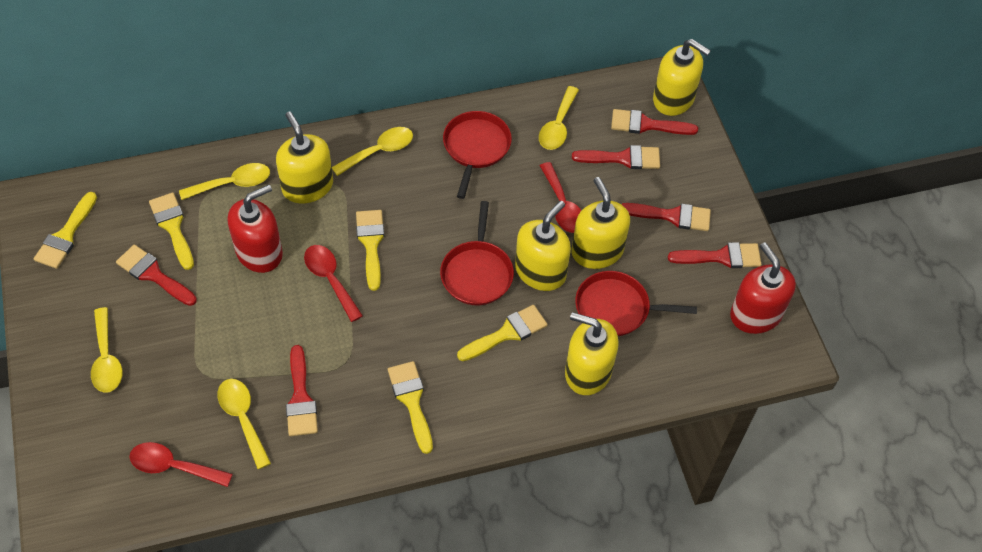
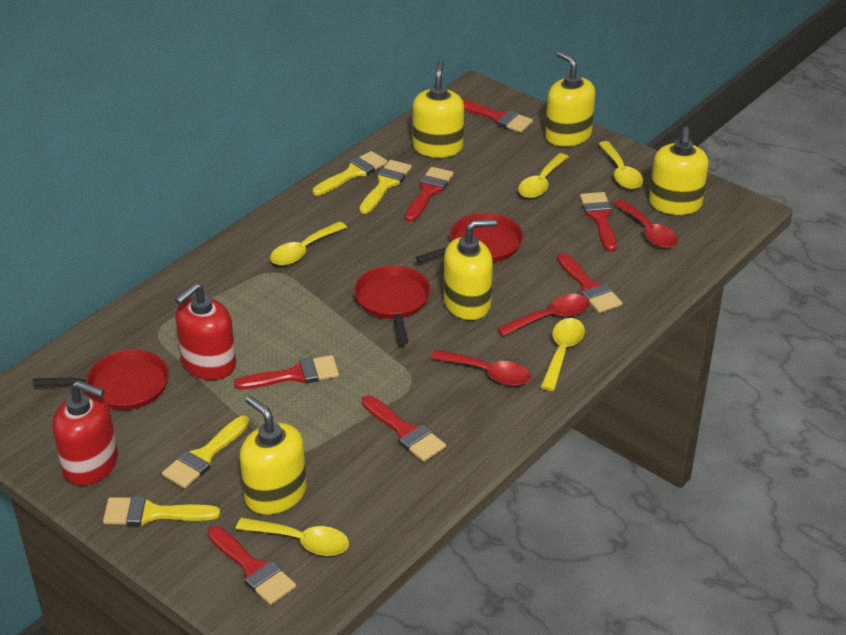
red brush: [116,244,197,306] [286,345,318,436] [572,145,660,169] [611,109,698,135] [621,203,711,231] [668,242,762,268] = 6 -> [207,526,296,605] [234,355,339,389] [361,395,446,462] [405,167,454,222] [462,99,533,133] [557,252,622,313] [580,192,617,251] = 7
yellow brush: [34,192,97,269] [149,193,194,270] [356,210,384,291] [388,361,433,454] [457,305,548,361] = 5 -> [103,496,220,526] [162,416,250,489] [313,151,388,196] [359,160,412,214] = 4

